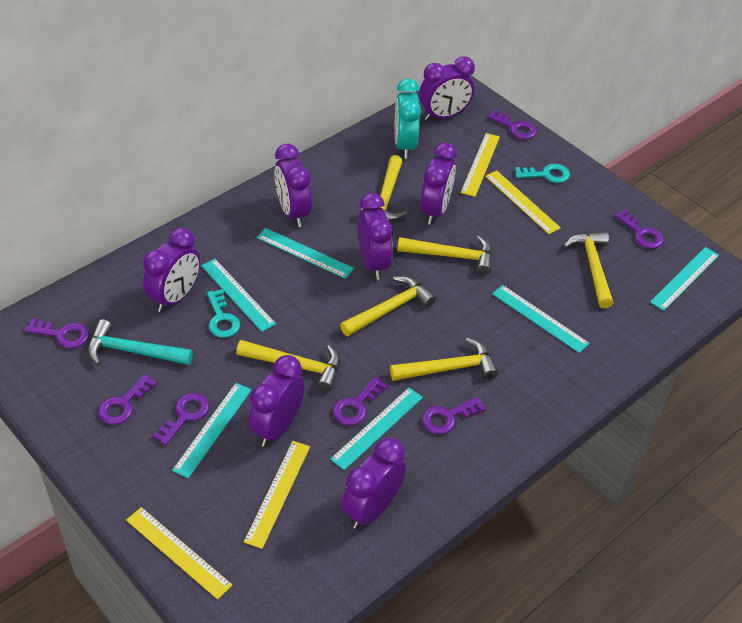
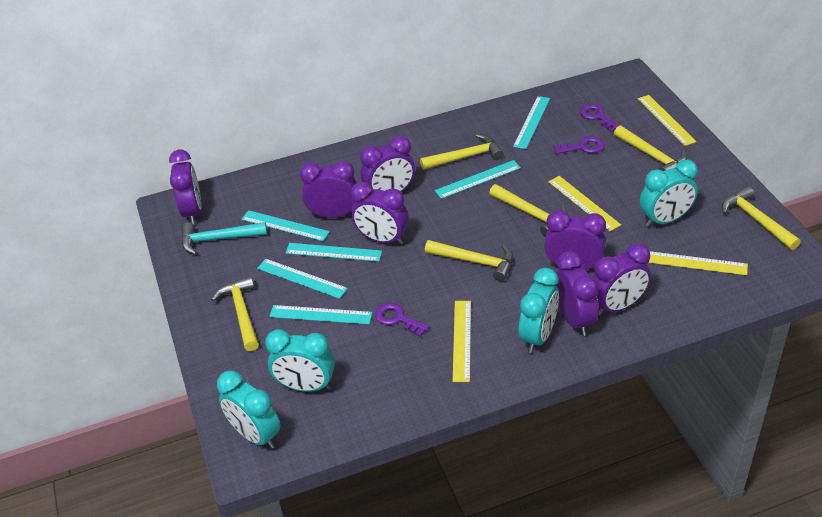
purple key: [25,318,89,348] [98,374,157,425] [152,393,210,445] [333,377,388,425] [422,396,486,434] [488,110,537,139] [615,209,664,249] = 7 -> [375,303,429,337] [553,136,604,154] [580,104,620,132] = 3
turquoise clock: [395,78,421,159] = 1 -> [217,370,280,449] [265,329,335,392] [519,268,559,353] [640,160,698,227] = 4
turquoise key: [207,289,240,338] [515,164,570,183] = 2 -> none = 0

